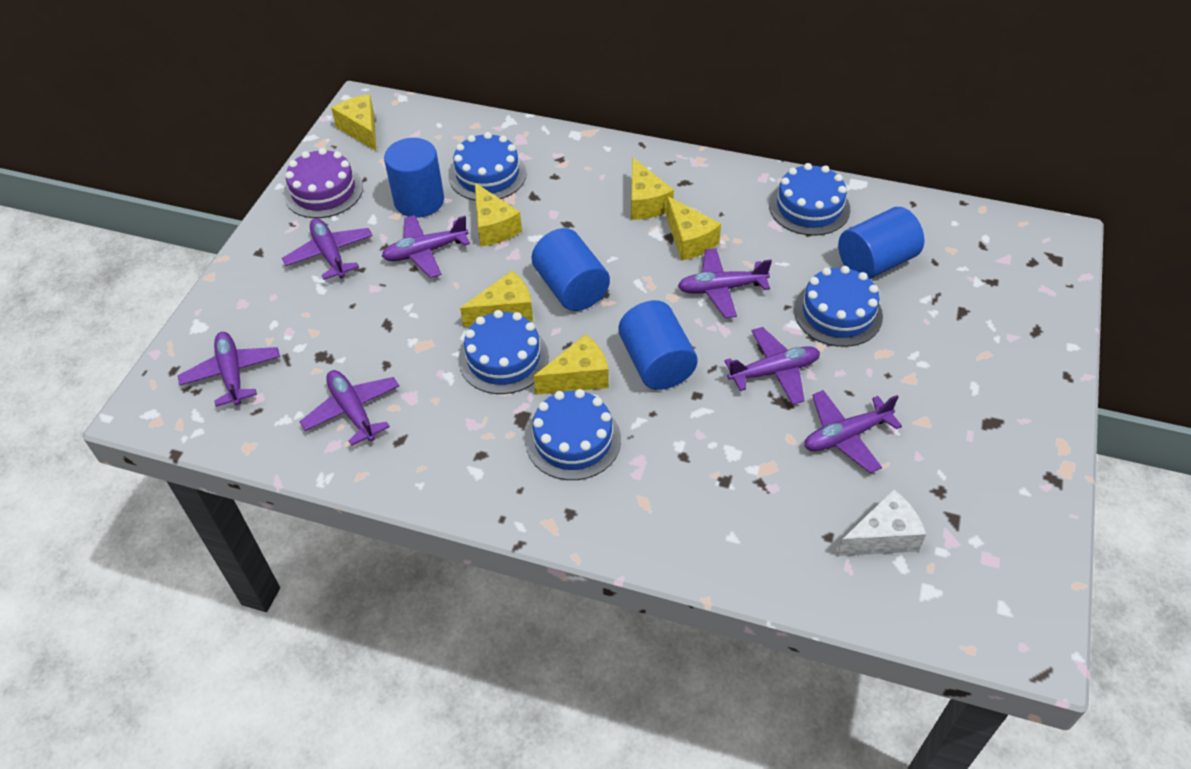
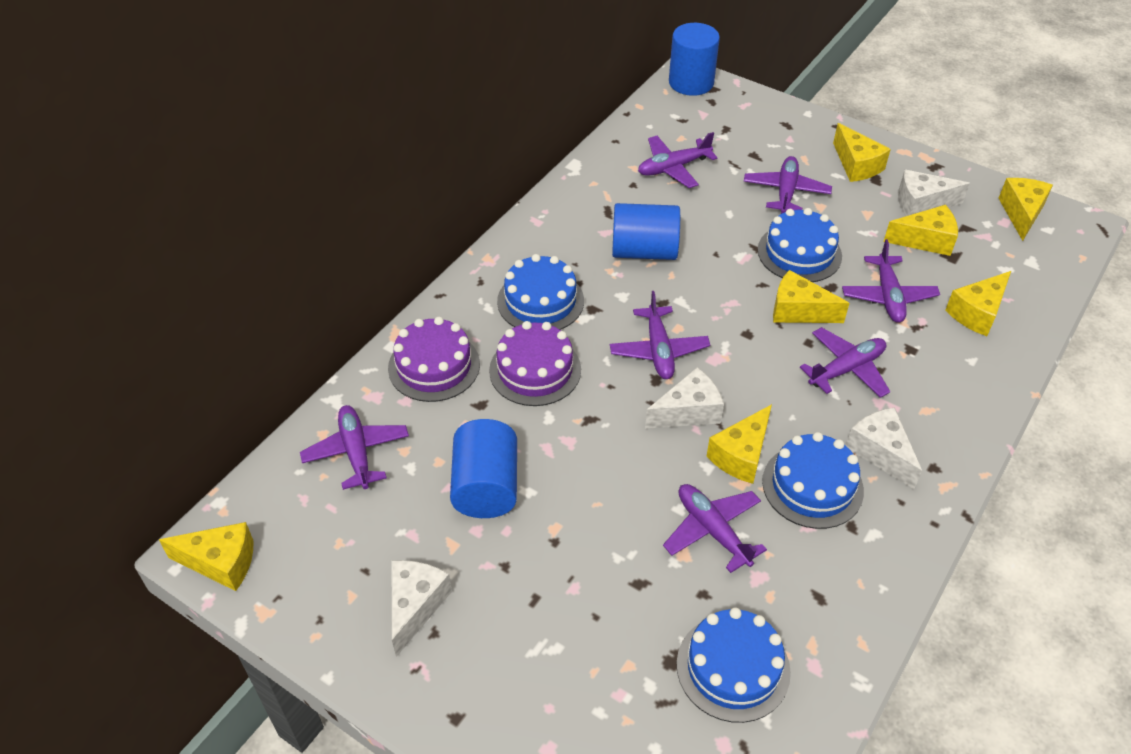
blue cake: [449,132,527,201] [459,310,549,394] [525,389,621,480] [769,163,850,236] [794,266,883,347] = 5 -> [497,254,584,330] [677,607,791,723] [758,208,842,282] [762,432,864,529] = 4
blue cylinder: [384,138,444,218] [532,228,610,311] [618,300,698,390] [838,207,924,279] = 4 -> [450,419,517,518] [612,203,680,260] [669,23,720,96] = 3
purple cake: [284,148,363,218] = 1 -> [388,317,480,402] [489,321,581,406] = 2
white cheese: [837,489,926,556] = 1 -> [392,560,452,657] [645,367,724,429] [846,407,922,489] [898,170,970,216] = 4
yellow cheese: [331,94,376,151] [460,271,533,327] [475,183,522,246] [534,334,609,395] [631,157,674,220] [666,196,721,261] = 6 -> [159,522,253,591] [706,404,772,484] [773,270,850,323] [833,123,891,182] [883,205,958,256] [945,271,1011,336] [999,178,1053,241] = 7

